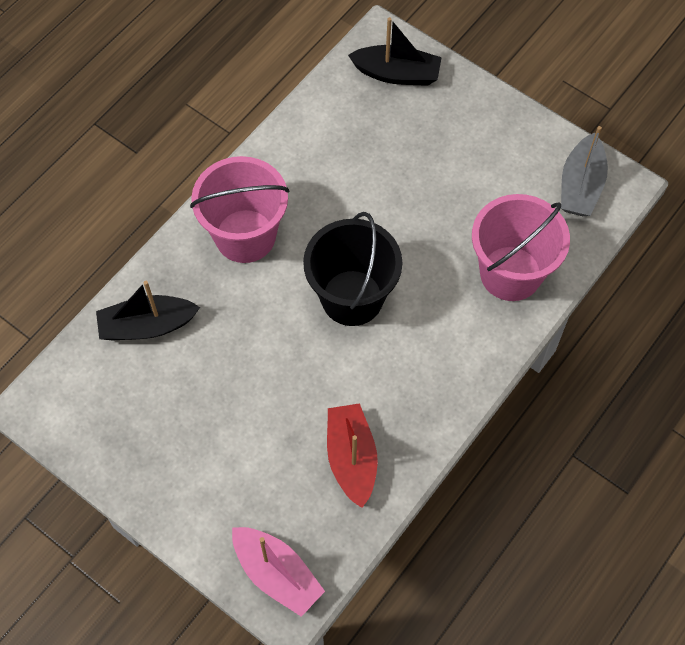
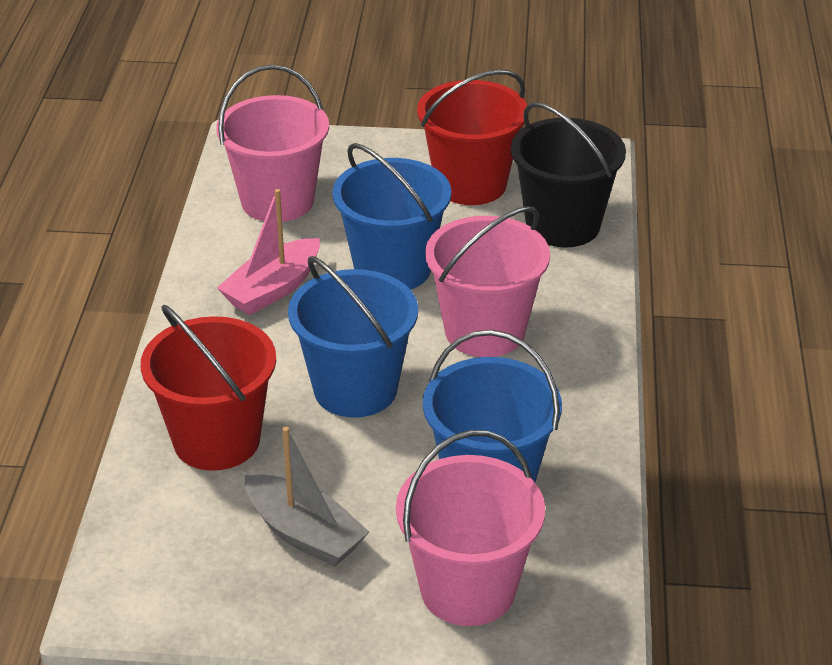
black boat: [96,281,200,341] [348,17,442,86] = 2 -> none = 0
blue bucket: none = 0 -> [288,256,418,418] [333,143,451,290] [423,330,562,482] = 3
pink bucket: [190,156,289,263] [472,194,570,301] = 2 -> [216,65,329,222] [396,430,545,626] [425,206,550,357] = 3
red boat: [327,403,378,508] = 1 -> none = 0
red bucket: none = 0 -> [141,305,276,471] [417,70,527,205] = 2

